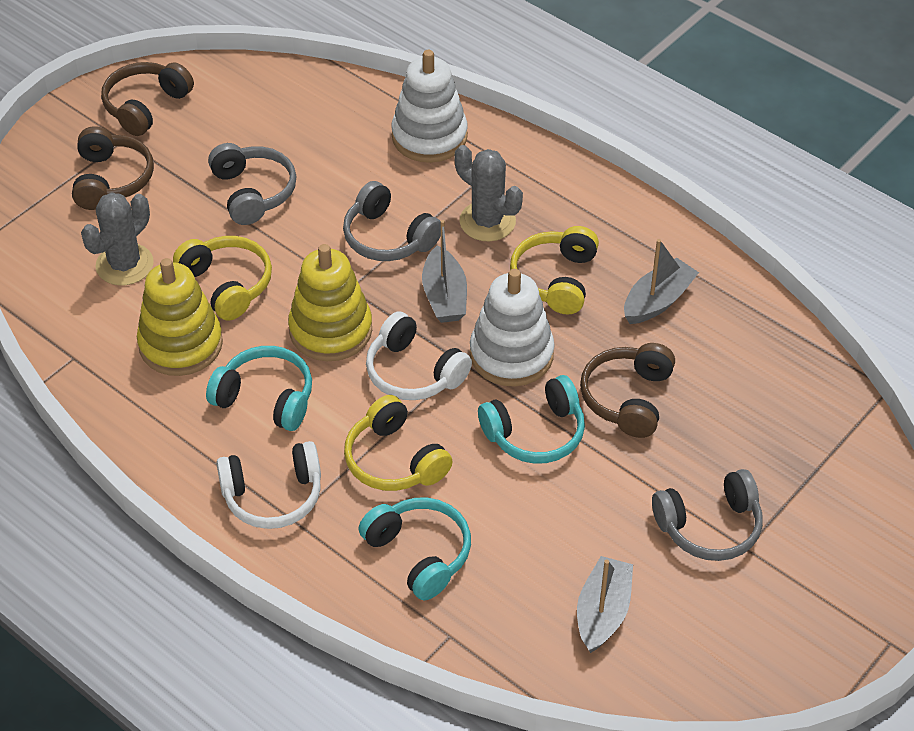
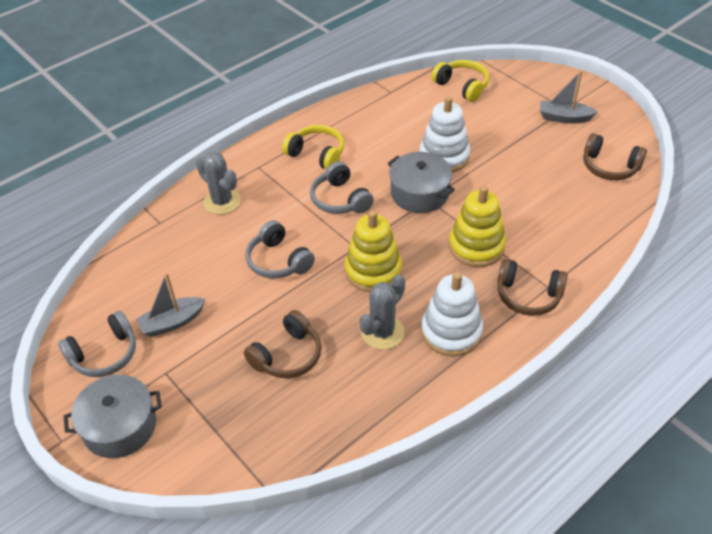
grey boat: [422,220,467,323] [577,556,633,653] [624,239,699,324] = 3 -> [136,273,205,337] [540,71,597,123] = 2
grey pot: none = 0 -> [64,375,162,458] [388,152,455,213] = 2
turquoise headphones: [206,346,312,431] [358,498,471,600] [478,375,585,464] = 3 -> none = 0
white headphones: [216,441,321,529] [366,311,472,400] = 2 -> none = 0
yellow headphones: [173,236,272,321] [344,395,453,491] [510,226,599,314] = 3 -> [282,125,344,170] [432,60,489,102] = 2

